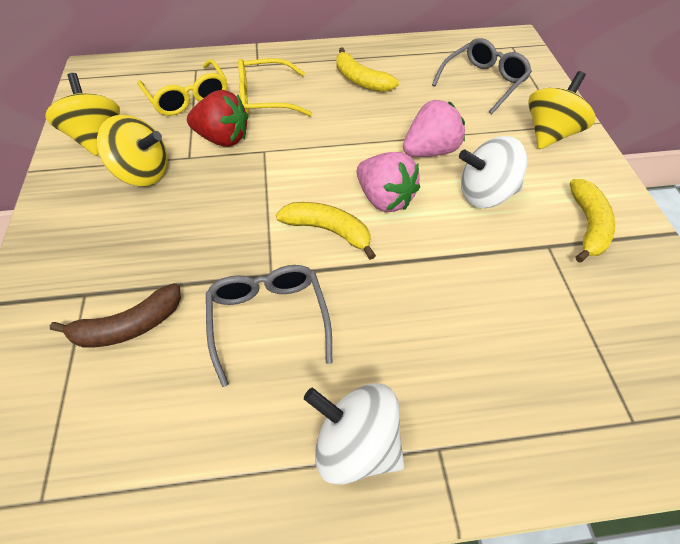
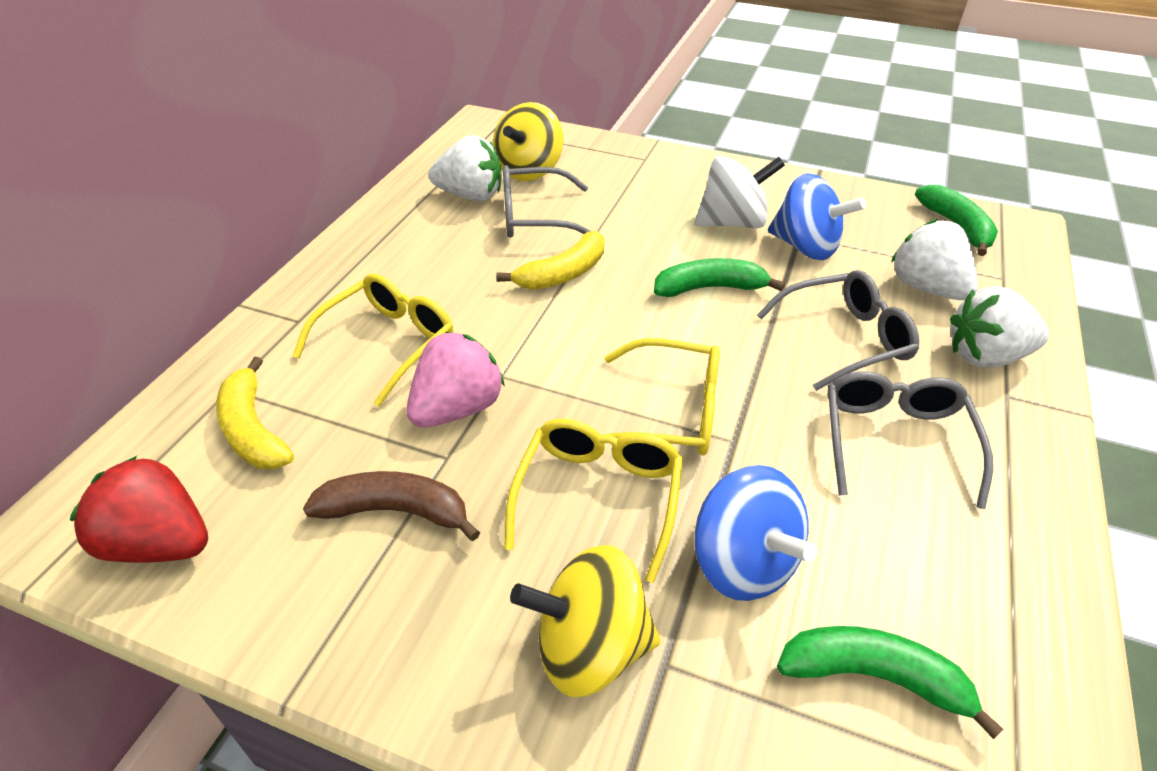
blue spinning top: none = 0 -> [695,465,818,601] [768,173,866,260] = 2
green banana: none = 0 -> [654,258,785,297] [777,626,1004,739] [915,185,998,256] = 3
grey glasses: [206,265,332,387] [432,38,532,114] = 2 -> [503,165,591,238] [757,270,919,391] [827,371,993,509] = 3
pink strawberry: [357,152,420,212] [403,100,465,157] = 2 -> [407,332,505,428] = 1
white spinning top: [304,383,404,485] [459,136,527,208] = 2 -> [695,156,785,228] = 1
white strawberry: none = 0 -> [428,135,501,202] [891,219,978,300] [950,286,1049,368] = 3
yellow banana: [276,202,376,260] [336,48,399,92] [570,179,615,263] = 3 -> [216,356,294,469] [496,231,604,290] = 2
yellow glasses: [137,59,227,116] [238,58,312,116] = 2 -> [293,274,453,407] [504,418,683,583] [605,338,720,456] = 3
yellow spinning top: [45,73,120,156] [97,115,168,186] [528,71,595,149] = 3 -> [493,102,563,181] [510,545,661,697] = 2

